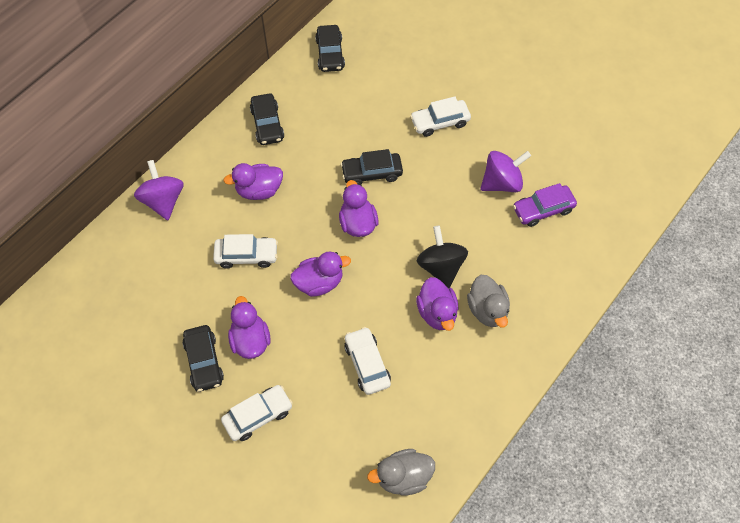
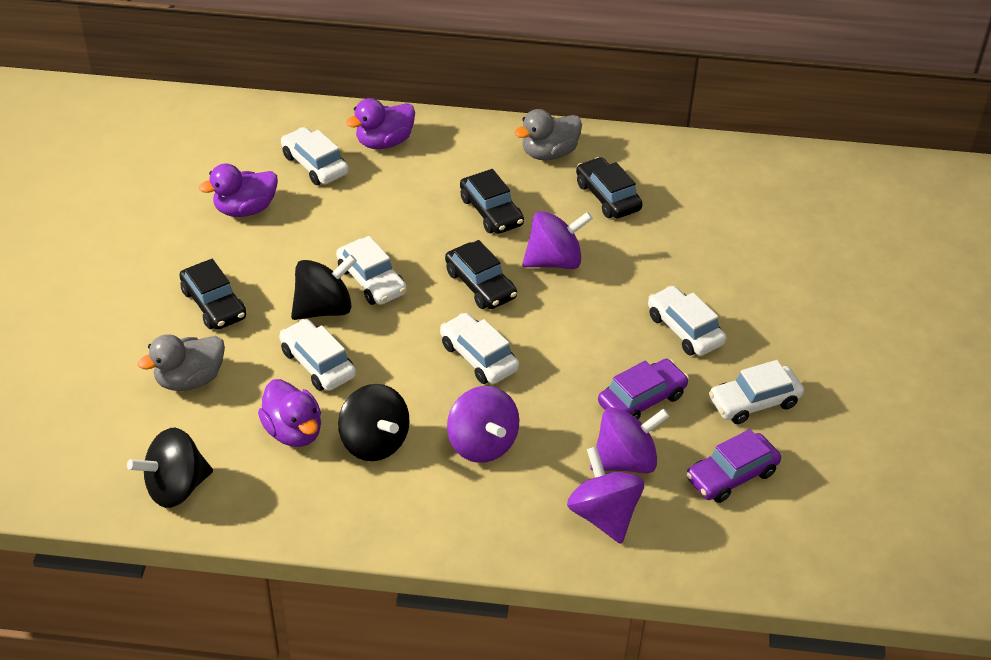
black spinning top: [417,226,468,289] = 1 -> [127,428,213,508] [291,254,357,320] [338,384,410,461] = 3
purple car: [513,183,577,227] = 1 -> [598,359,689,420] [686,429,781,503] = 2
purple duck: [223,163,283,200] [228,296,271,359] [290,251,351,297] [339,180,378,237] [416,277,459,331] = 5 -> [199,163,278,217] [258,379,321,447] [346,98,415,149] = 3
purple spinning top: [134,160,184,220] [480,151,531,192] = 2 -> [447,386,520,463] [522,211,593,269] [567,446,644,544] [590,407,670,474] = 4
white car: [213,234,278,268] [221,385,293,441] [344,327,391,395] [410,96,471,137] = 4 -> [279,319,356,391] [281,127,349,185] [336,236,407,305] [440,313,519,384] [648,286,726,356] [709,360,804,424] = 6

